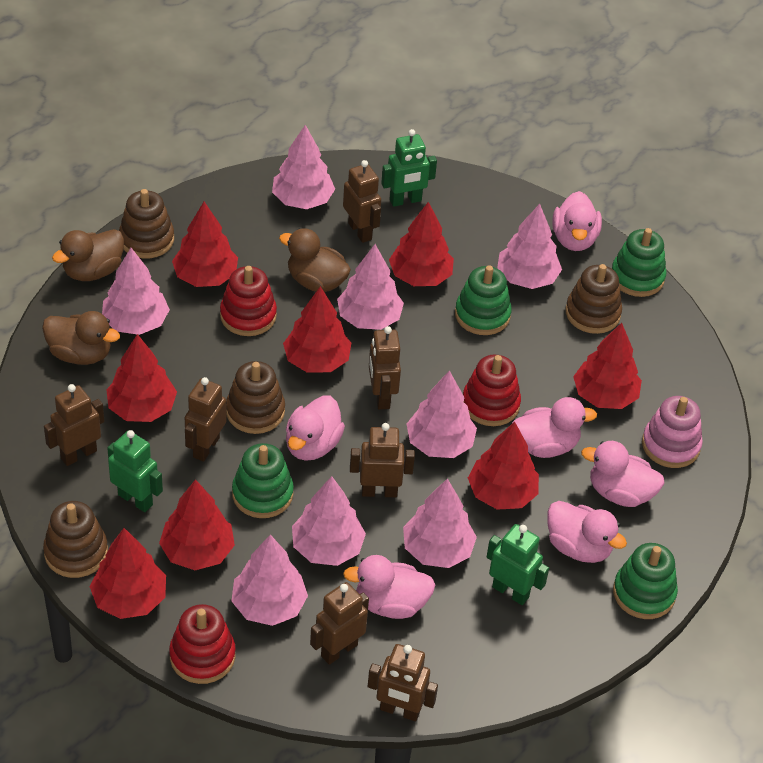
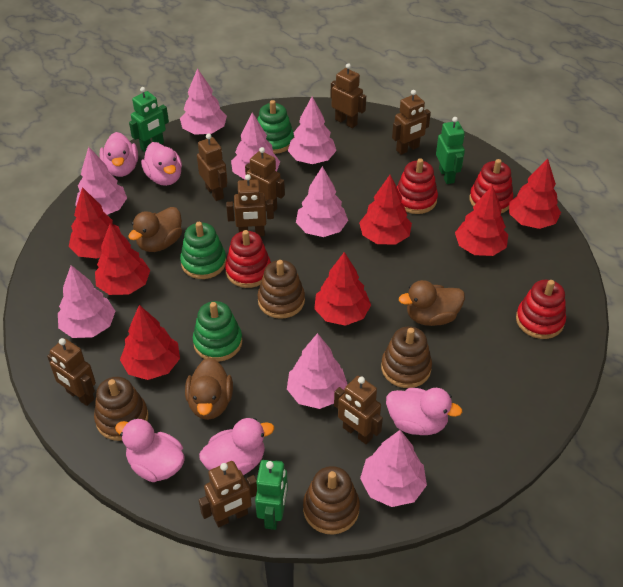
brown robot: [44,384,104,466] [185,377,227,462] [310,582,369,665] [343,160,381,243] [350,423,415,497] [368,644,438,721] [369,326,401,410] = 7 -> [47,338,96,406] [197,133,227,201] [199,461,257,527] [226,174,274,236] [245,147,285,212] [330,63,366,128] [334,376,383,444] [392,90,431,155] = 8
green stacking toy: [232,443,294,518] [455,265,512,335] [612,228,667,297] [613,543,678,619] = 4 -> [180,222,226,279] [193,301,242,362] [258,100,294,154] = 3
pink duck: [286,395,345,461] [343,555,435,619] [512,397,597,458] [547,501,627,563] [552,191,602,251] [581,441,665,507] = 6 -> [100,132,138,177] [115,418,184,482] [141,142,182,186] [199,418,274,475] [386,388,463,435] = 5
pink stacking toy: [642,396,703,468] = 1 -> none = 0
red stacking toy: [169,604,236,684] [220,266,277,336] [463,355,521,426] = 3 -> [225,230,271,288] [397,158,438,214] [469,159,513,213] [516,280,566,339] = 4
red tree: [90,528,166,619] [106,334,177,422] [159,479,235,570] [172,202,238,287] [283,286,351,373] [389,202,454,286] [468,422,539,510] [573,323,642,409] = 8 -> [69,187,121,259] [95,223,150,295] [120,305,180,380] [314,252,371,326] [359,175,412,244] [455,185,508,256] [509,158,561,229] = 7

